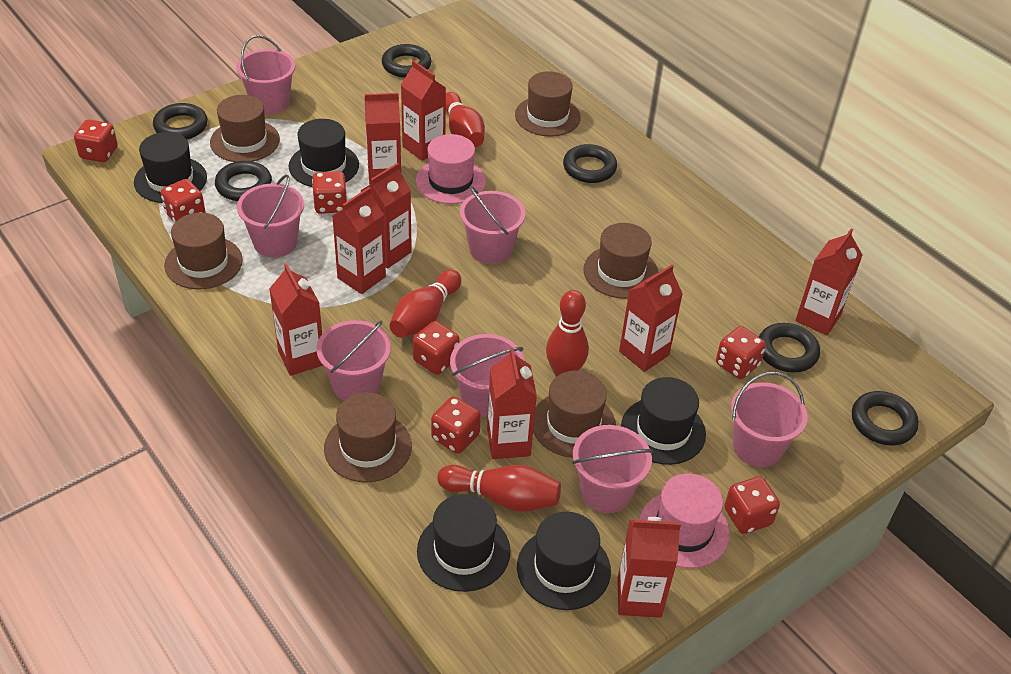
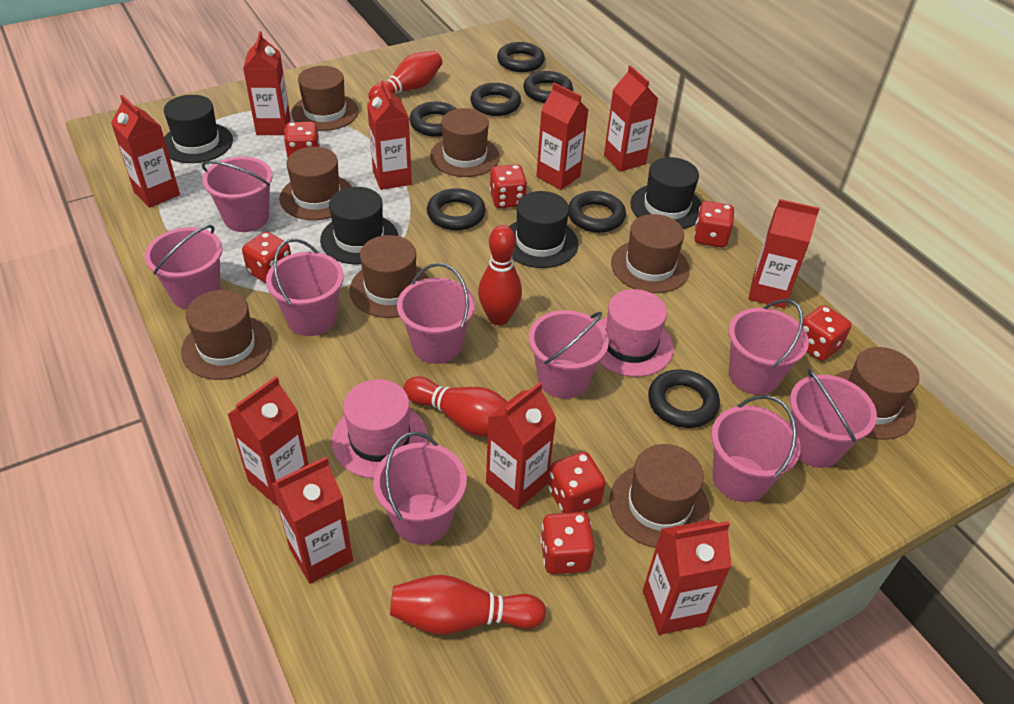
black hat: [134,132,207,203] [289,119,359,187] [417,494,511,592] [517,512,611,610] [621,377,706,465] = 5 -> [164,95,233,163] [320,187,398,264] [509,191,578,268] [630,157,702,229] = 4
black ring: [153,103,208,139] [215,161,272,201] [382,44,431,78] [563,144,617,183] [759,323,820,373] [852,391,919,445] = 6 -> [409,102,457,137] [427,188,486,230] [470,83,521,116] [497,42,545,72] [523,71,573,103] [569,191,626,233] [648,369,720,428] = 7
brown hat: [164,213,243,290] [210,95,280,162] [324,392,412,482] [515,71,581,137] [533,371,616,458] [583,223,659,299] = 6 -> [181,290,272,380] [279,147,352,220] [291,66,359,131] [349,235,429,318] [430,108,500,177] [609,444,710,548] [611,214,690,293] [835,347,919,440] = 8
pink bucket: [236,35,295,114] [237,174,304,257] [317,320,391,400] [450,334,524,417] [460,186,525,264] [572,425,653,513] [731,372,808,467] = 7 -> [144,225,222,310] [202,157,273,232] [266,239,344,336] [373,432,467,545] [397,263,475,364] [529,310,609,399] [711,395,801,502] [729,299,809,395] [789,369,877,468] = 9
red carton: [269,264,323,376] [332,187,386,294] [360,163,412,268] [365,93,401,184] [401,60,446,161] [487,347,537,459] [617,517,681,618] [619,265,683,372] [795,229,863,335] = 9 -> [111,95,180,208] [227,376,309,506] [243,31,291,135] [272,456,353,584] [367,81,412,190] [486,382,556,510] [536,83,588,190] [604,65,658,172] [643,520,732,635] [748,199,820,308] = 10

